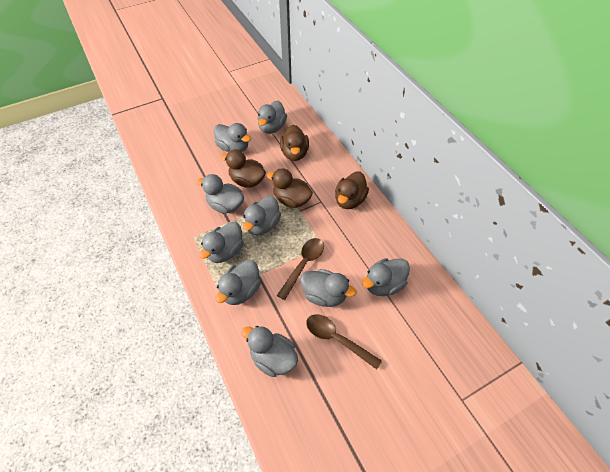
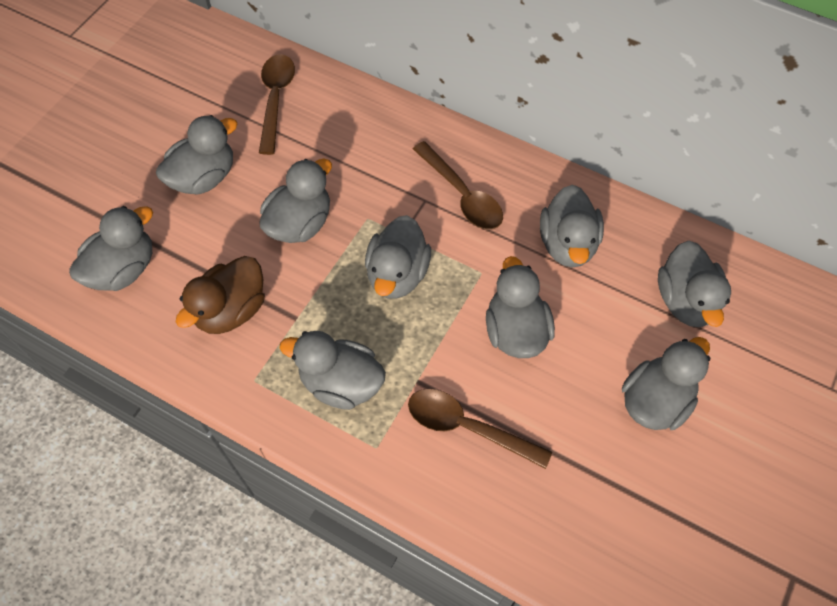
brown duck: [221,150,266,188] [267,168,313,208] [280,125,309,161] [335,171,369,209] = 4 -> [176,256,265,334] = 1
brown spoon: [277,238,324,300] [306,314,382,369] = 2 -> [259,54,295,155] [408,389,552,469] [413,141,503,230] = 3

